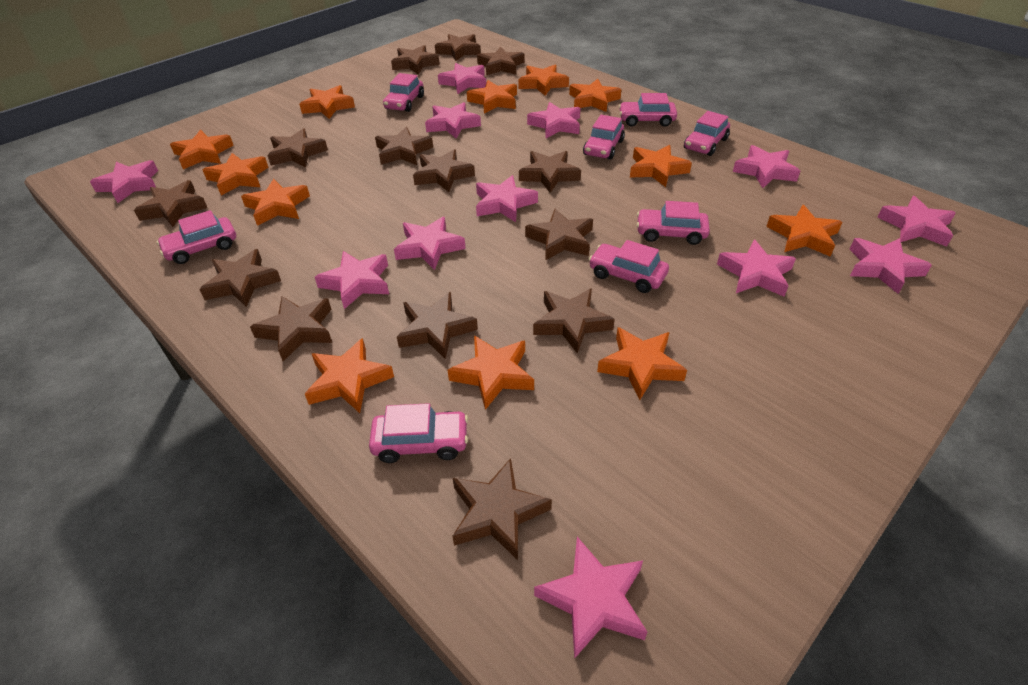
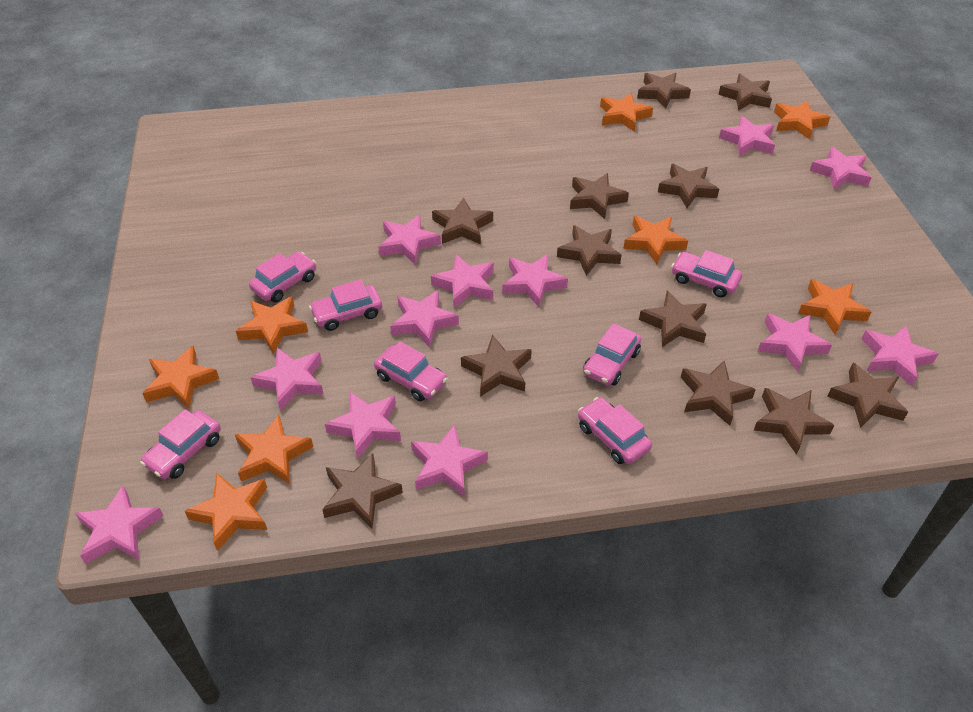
brown star: [134,180,207,227] [199,249,281,307] [250,296,332,361] [268,128,328,167] [375,127,433,165] [391,45,440,74] [397,292,478,359] [413,149,475,192] [435,34,481,61] [452,458,552,560] [477,47,525,75] [519,151,581,193] [525,208,593,260] [533,288,615,353] = 14 -> [322,453,403,529] [432,198,493,244] [461,335,532,397] [557,225,622,276] [570,173,629,219] [637,73,691,109] [639,290,707,347] [658,164,719,208] [681,361,756,426] [718,74,772,111] [754,388,835,455] [827,363,908,428] = 12
orange star: [170,130,234,169] [203,153,268,196] [241,179,310,226] [299,85,355,119] [305,338,394,413] [448,335,534,410] [467,80,517,113] [518,65,569,96] [569,79,622,112] [597,327,687,400] [630,145,692,187] [766,205,842,257] = 12 -> [142,346,219,409] [185,473,267,551] [235,415,313,484] [236,296,308,354] [600,93,653,132] [623,216,688,264] [774,100,830,139] [798,279,871,335] = 8
pink car: [157,210,236,264] [369,403,468,463] [383,73,424,112] [583,115,625,160] [589,240,669,293] [619,93,677,127] [637,201,710,245] [684,111,730,156] = 8 -> [140,409,221,479] [249,252,316,302] [309,279,382,331] [374,341,448,401] [578,397,652,464] [583,323,641,385] [671,250,742,297] = 7

